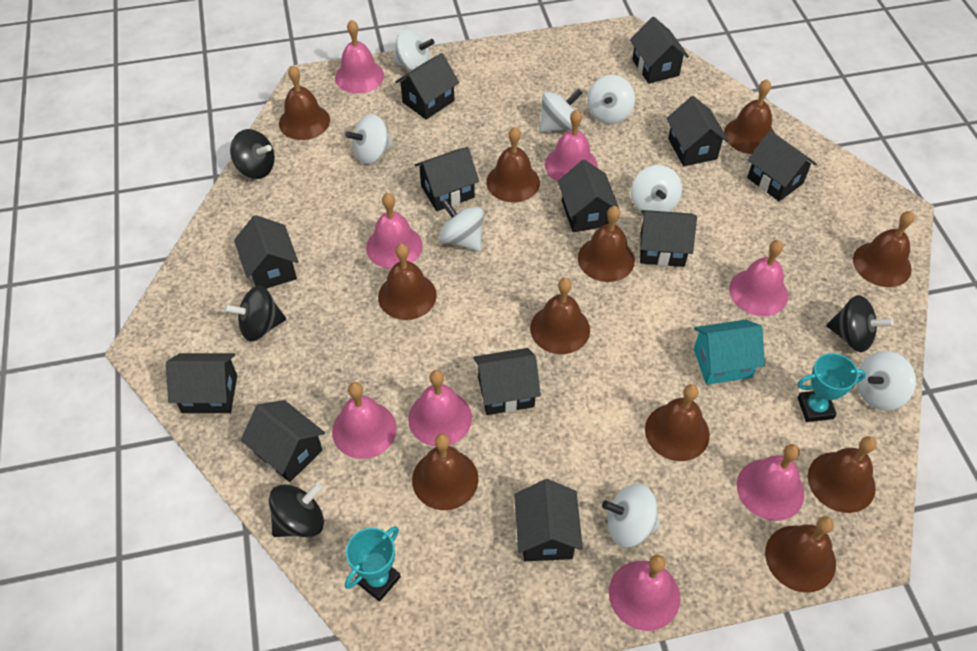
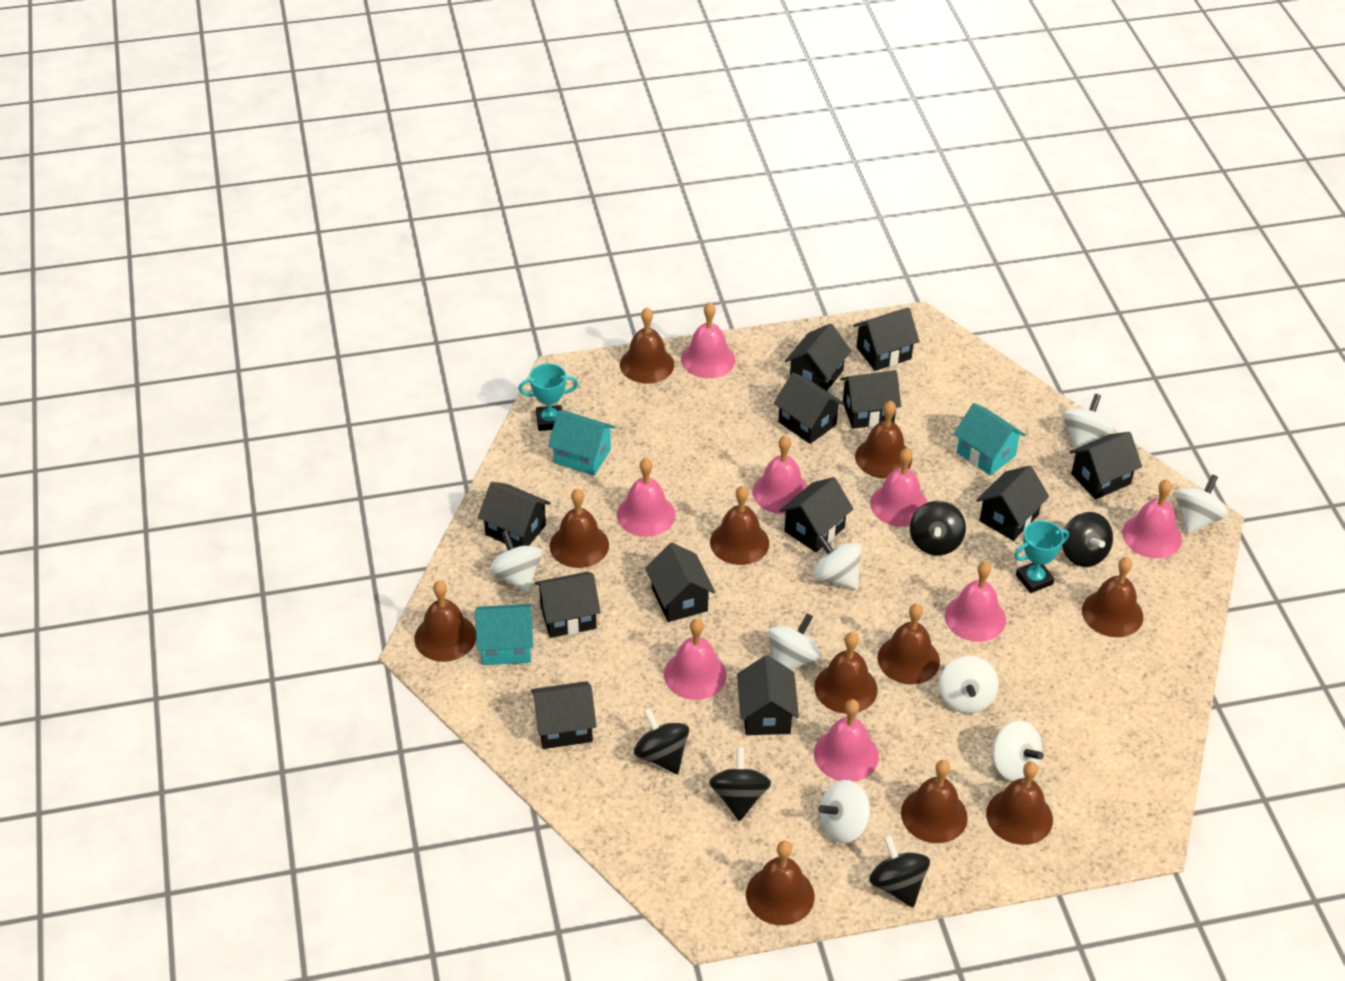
black spinning top: [224,285,286,342] [230,129,275,179] [269,483,324,537] [826,295,894,352] = 4 -> [634,708,689,774] [709,747,771,821] [869,835,930,907] [910,501,966,555] [1062,512,1113,567] = 5
turquoise house: [694,320,765,385] = 1 -> [475,604,533,665] [548,410,615,476] [954,403,1025,475] = 3

